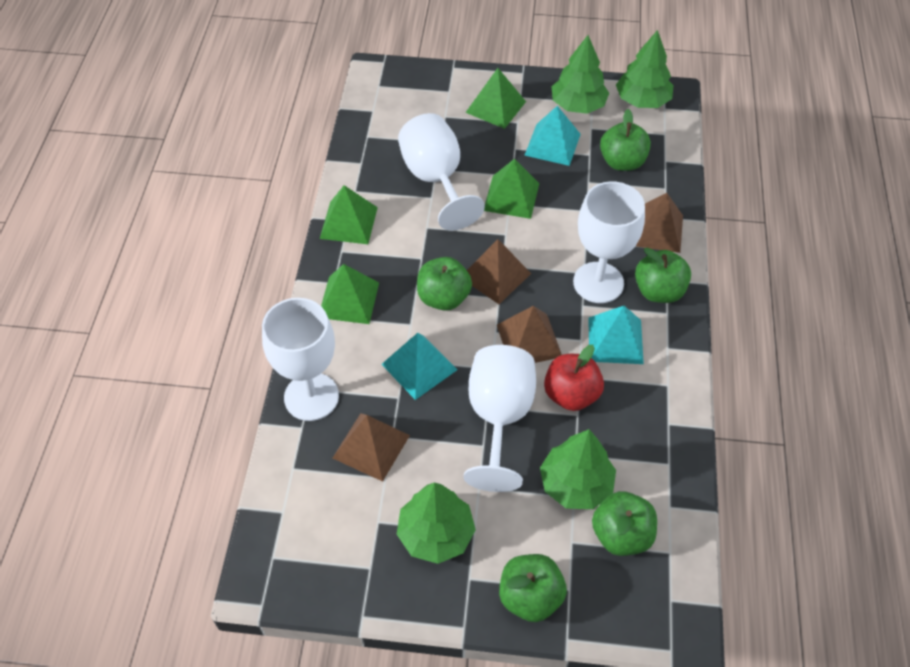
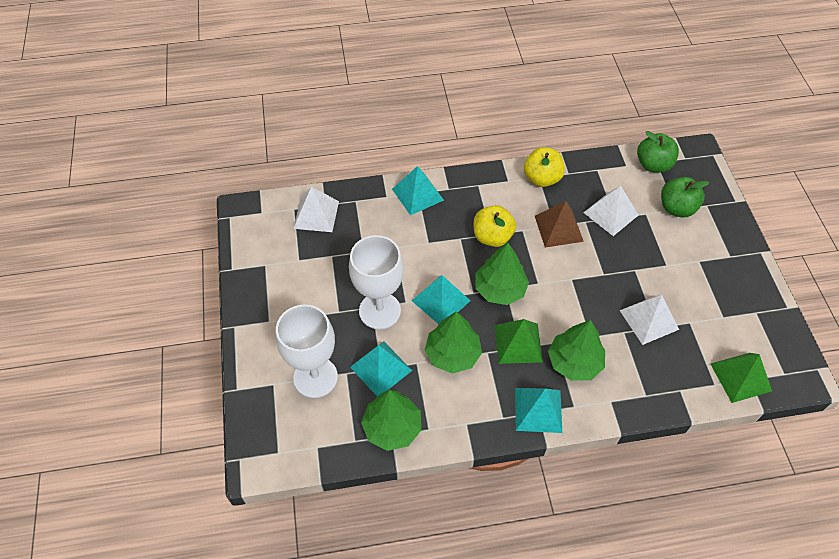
brown pyramid: [333,413,410,482] [467,239,531,304] [497,306,562,363] [636,193,683,253] = 4 -> [535,201,584,248] = 1
green apple: [417,257,472,311] [499,554,567,622] [592,491,657,556] [600,109,651,171] [635,248,691,303] = 5 -> [637,131,679,173] [661,177,709,217] = 2
green pyramid: [320,185,378,244] [321,264,379,324] [465,68,526,129] [484,159,539,219] = 4 -> [495,319,543,364] [711,353,772,403] = 2
red apple: [544,345,604,411] = 1 -> none = 0
turquoise pyramid: [382,333,457,400] [525,106,581,166] [588,306,644,364] = 3 -> [350,341,412,396] [392,166,444,215] [412,275,470,324] [515,388,562,433] = 4
white goblet: [262,298,339,421] [398,113,485,230] [464,345,536,492] [573,181,645,303] = 4 -> [276,304,338,398] [349,235,404,329] = 2
white pyramid: none = 0 -> [293,187,339,232] [583,186,639,236] [619,295,679,345] = 3
yellow apple: none = 0 -> [474,205,516,247] [524,147,565,187] = 2

